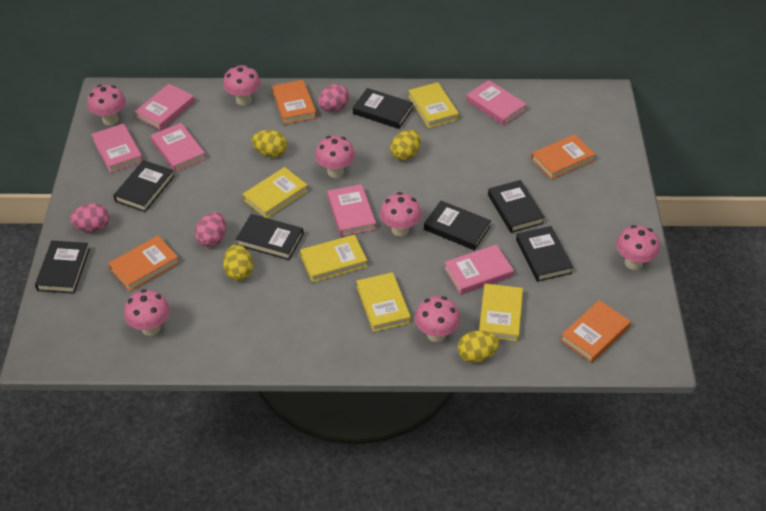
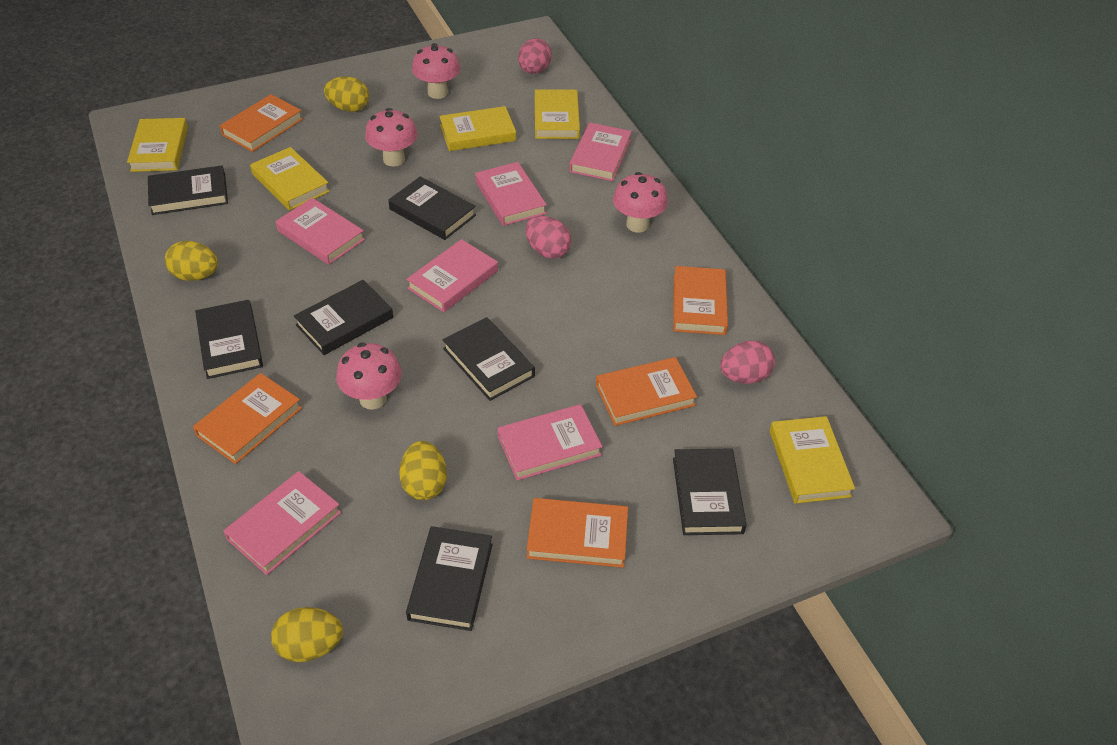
orange book: [108,236,179,292] [272,80,317,125] [531,134,596,180] [560,300,631,363] = 4 -> [193,373,302,464] [220,94,303,152] [527,498,628,568] [596,357,697,426] [673,266,728,335] = 5
pink mushroom: [87,85,126,125] [124,289,170,336] [223,65,261,105] [315,136,355,178] [380,192,422,237] [415,296,460,342] [616,225,660,270] = 7 -> [336,343,402,410] [365,108,417,167] [412,43,460,99] [613,172,668,232] = 4

